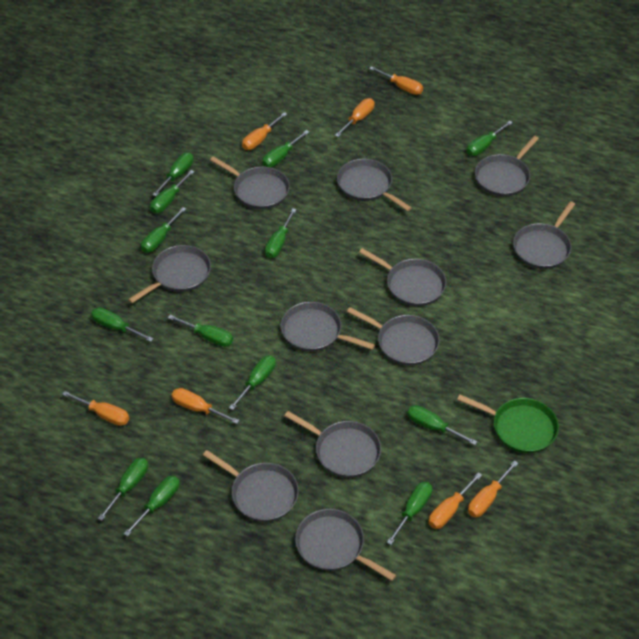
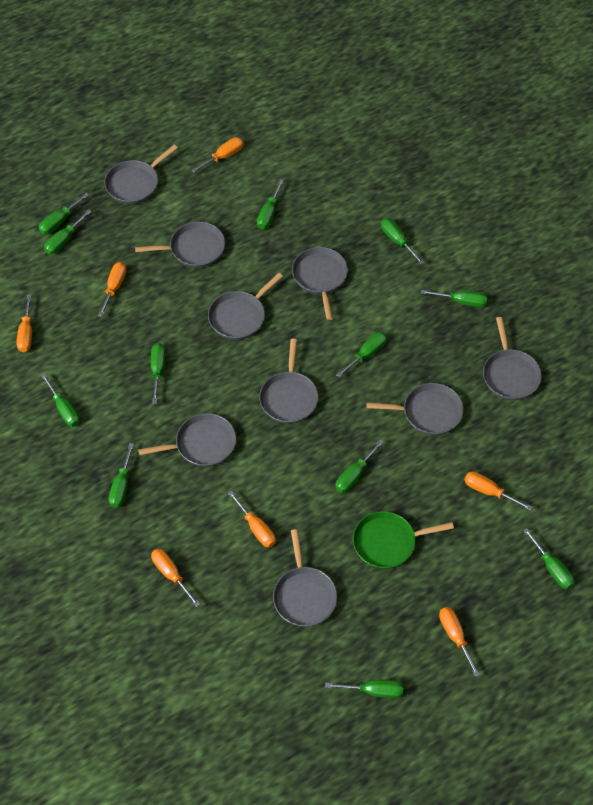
green screwdriver: [91,307,154,342] [98,458,148,521] [124,476,180,537] [141,207,186,253] [150,170,195,213] [152,153,193,197] [168,315,233,347] [229,355,276,410] [262,130,309,168] [265,208,297,258] [387,482,432,545] [407,405,477,445] [467,121,513,156] = 13 -> [39,193,89,234] [41,373,80,427] [44,209,91,254] [109,443,134,508] [151,343,165,404] [257,179,284,229] [325,680,403,698] [335,440,384,493] [336,332,387,378] [381,218,425,265] [421,290,487,307] [523,528,574,589] = 12
grey pan: [128,245,211,303] [203,450,299,522] [210,156,290,209] [280,302,375,352] [285,411,381,478] [295,509,396,581] [337,159,412,211] [347,307,440,366] [359,248,446,306] [475,136,539,197] [513,201,575,269] = 11 -> [104,145,178,204] [135,222,225,268] [138,413,236,467] [208,273,283,340] [259,339,318,423] [273,529,337,627] [292,247,348,320] [367,383,463,435] [483,317,542,400] = 9

